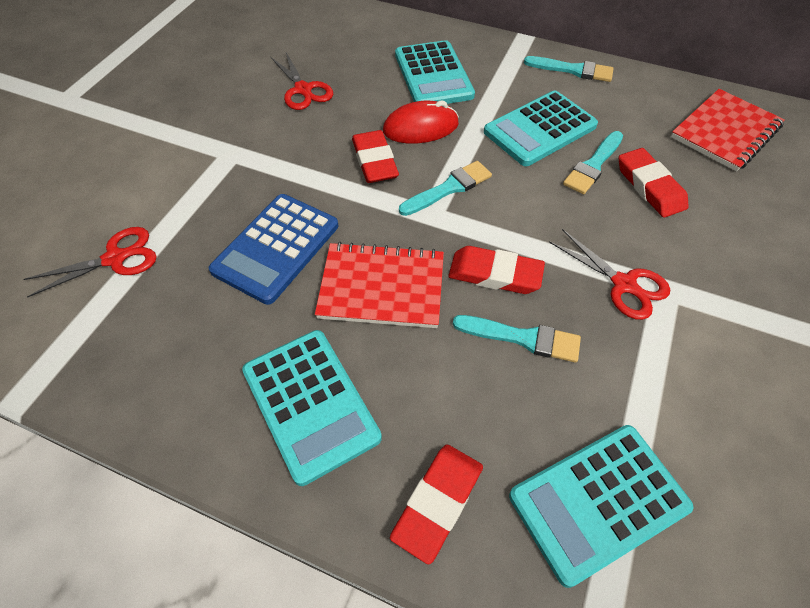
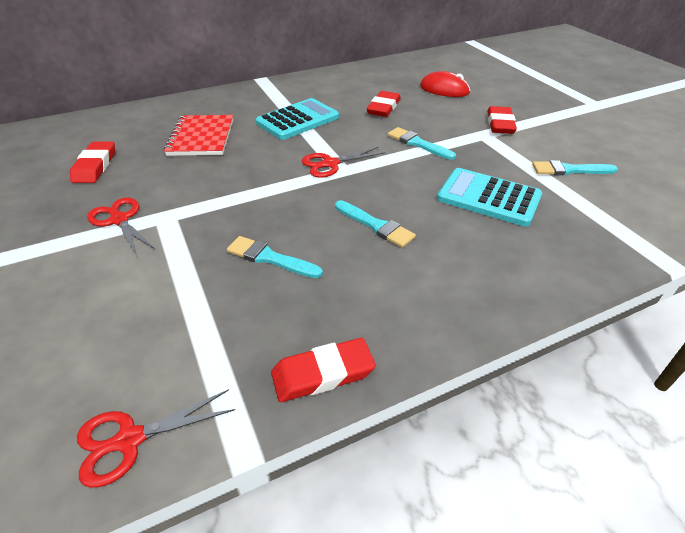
blue calculator: [209,194,338,305] = 1 -> none = 0
red notebook: [315,242,444,328] [671,89,785,172] = 2 -> [164,115,233,156] = 1
turquoise calculator: [242,330,382,486] [395,40,475,104] [484,91,598,166] [509,425,694,588] = 4 -> [256,98,339,140] [437,168,542,226] = 2

